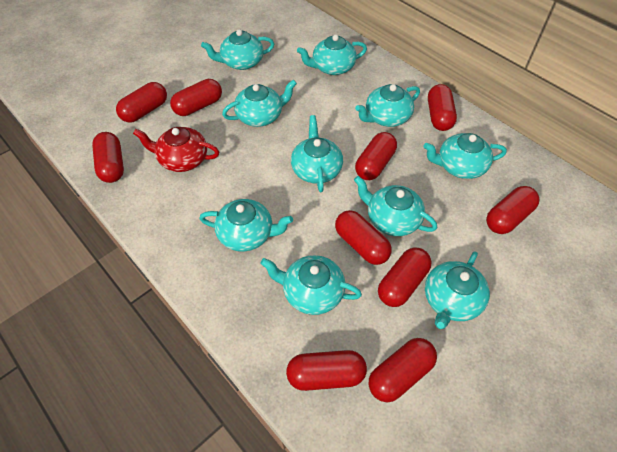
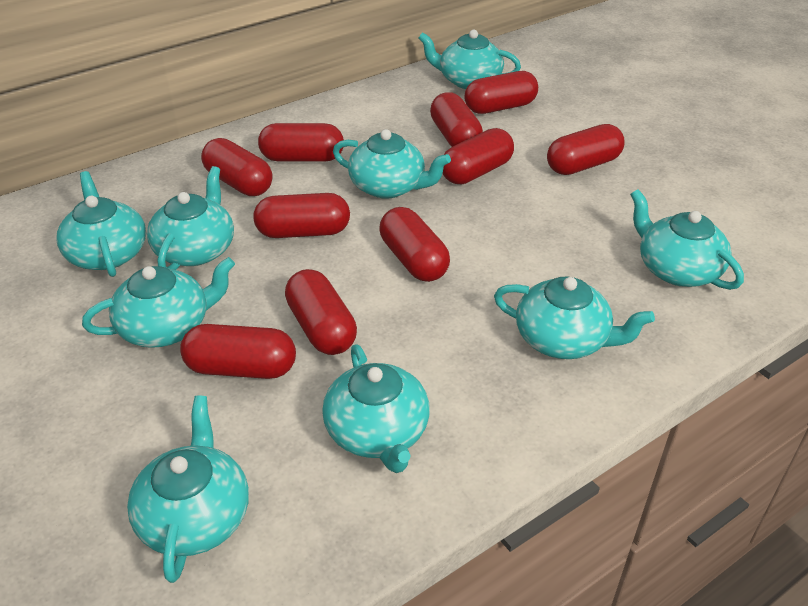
red teapot: [133,127,219,172] = 1 -> none = 0
turquoise teapot: [199,199,293,251] [201,29,274,70] [222,80,297,127] [260,255,362,315] [291,115,343,192] [297,34,367,75] [354,176,437,236] [355,84,420,127] [423,133,507,179] [425,251,490,329] = 10 -> [57,171,146,277] [82,257,235,348] [127,396,249,583] [147,166,234,270] [322,344,430,473] [333,129,451,199] [419,30,521,89] [494,277,655,359] [630,189,744,290] = 9

